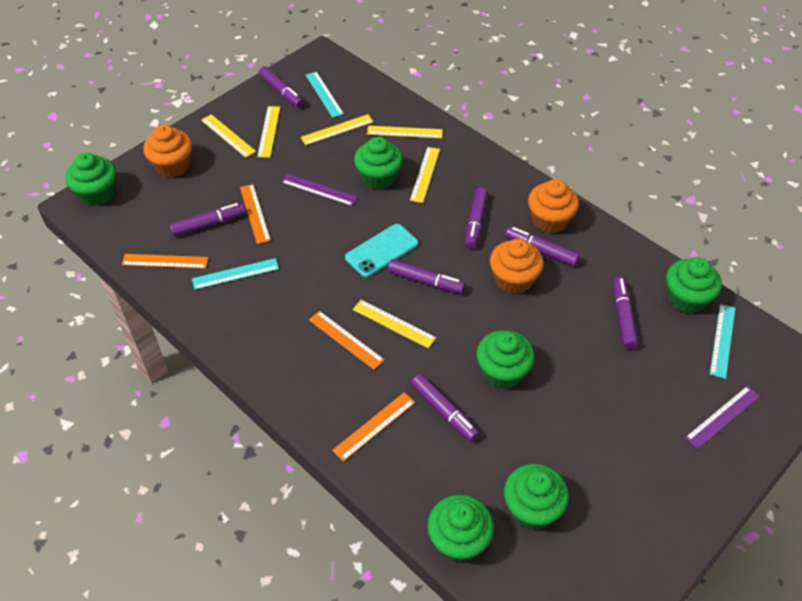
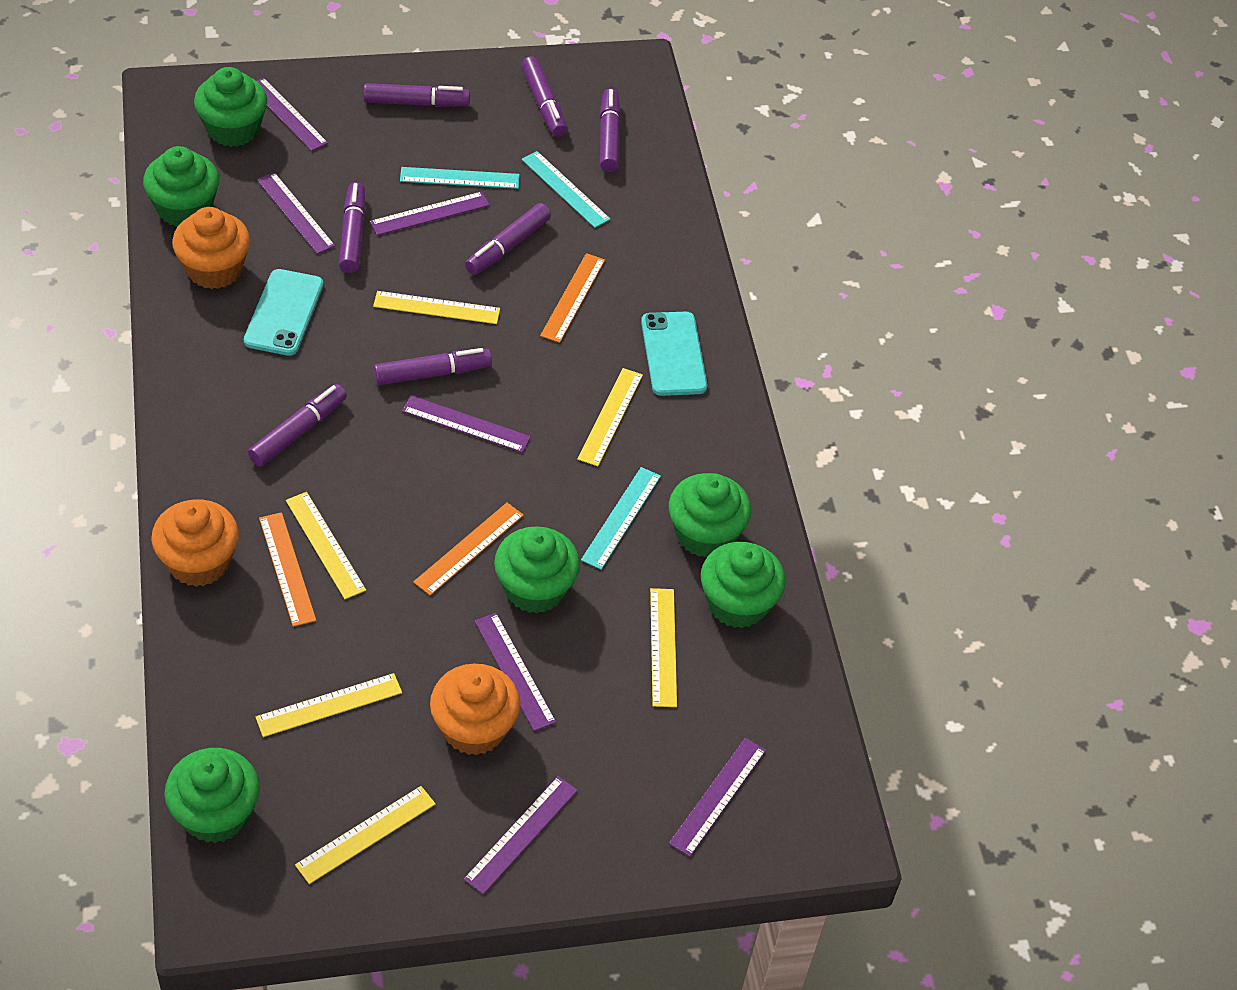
orange ruler: [122,254,208,269] [240,184,271,244] [309,311,384,370] [332,392,415,461] = 4 -> [259,512,316,627] [413,503,524,596] [540,253,605,343] = 3
purple ruler: [281,174,358,206] [685,386,760,449] = 2 -> [257,78,328,151] [257,172,335,254] [370,192,490,235] [402,395,531,453] [464,776,578,894] [474,613,556,731] [669,738,766,857] = 7
turquoise phone: [345,224,418,278] = 1 -> [244,269,324,356] [641,312,707,396] = 2

